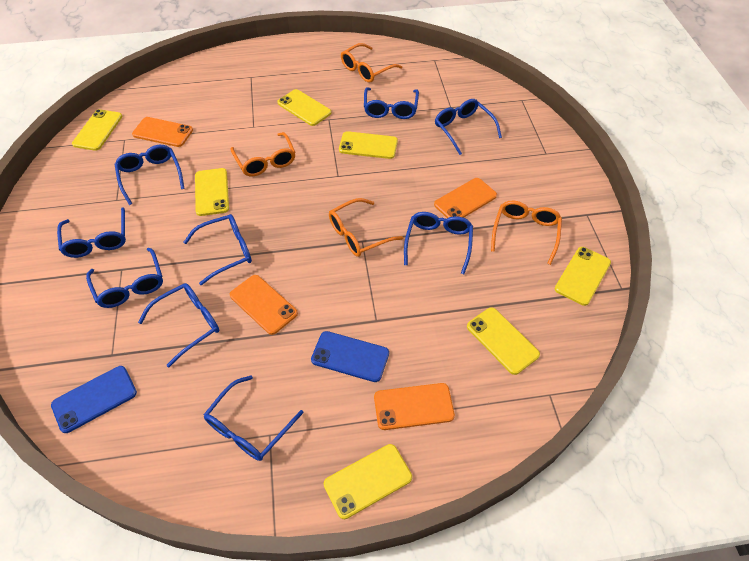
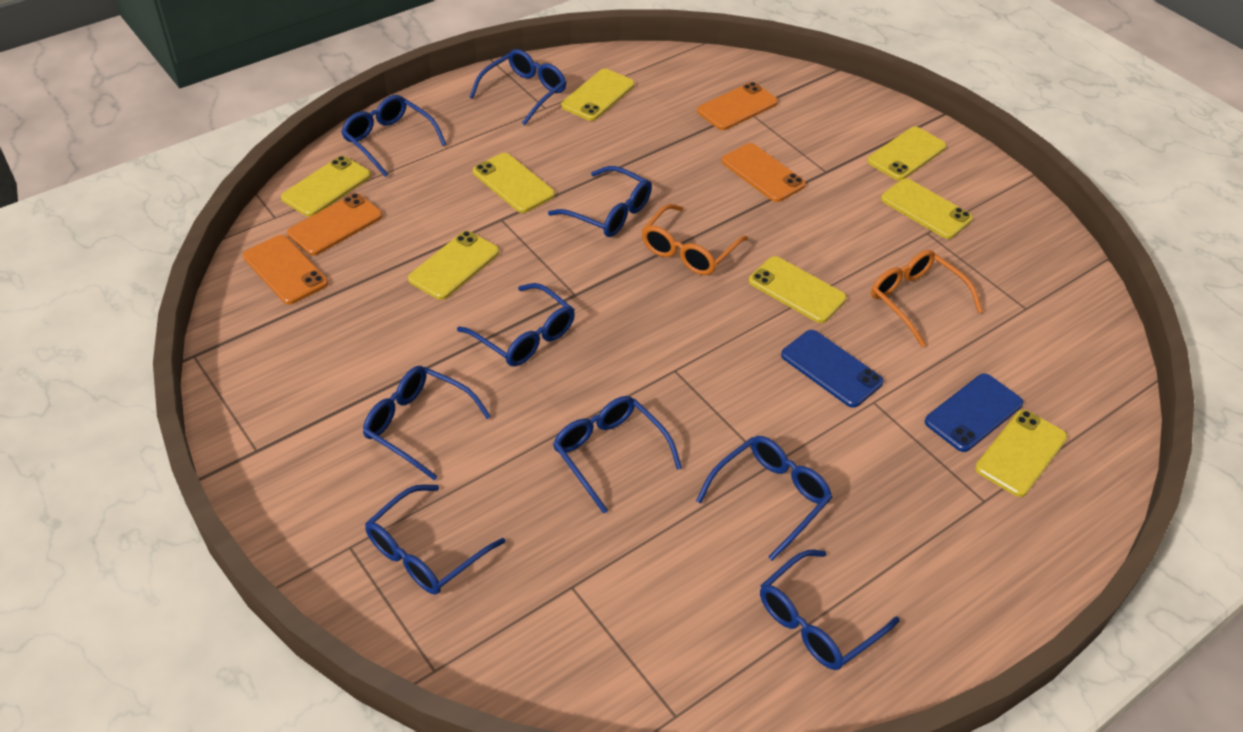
orange glasses: [230,132,296,176] [329,198,404,257] [341,43,402,83] [491,201,562,265] = 4 -> [642,204,748,275] [871,250,983,347] = 2
yellow phone: [72,109,122,151] [195,168,229,216] [277,89,331,126] [324,444,412,519] [339,131,398,159] [467,307,540,375] [555,247,611,306] = 7 -> [281,156,371,217] [408,231,499,300] [473,153,555,213] [561,69,635,121] [749,256,847,323] [867,127,946,181] [881,178,973,239] [975,409,1068,497] = 8

